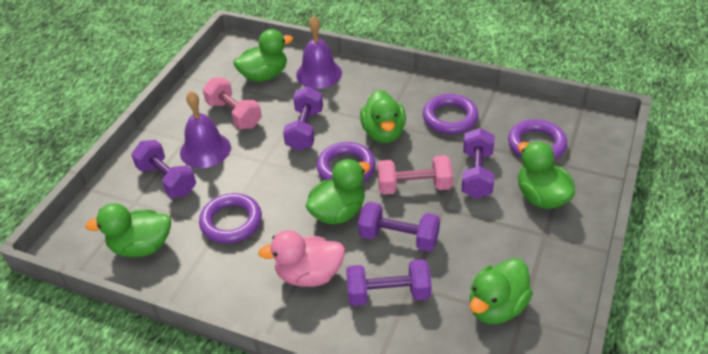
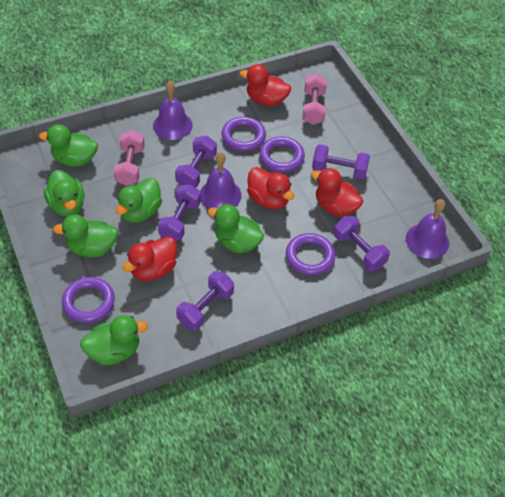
pink duck: [258,230,345,287] = 1 -> none = 0
purple bell: [180,91,231,168] [296,15,342,89] = 2 -> [153,81,193,140] [200,152,242,209] [406,199,449,259] = 3
red duck: none = 0 -> [122,237,177,281] [239,64,291,106] [247,167,294,209] [311,168,363,216] = 4

